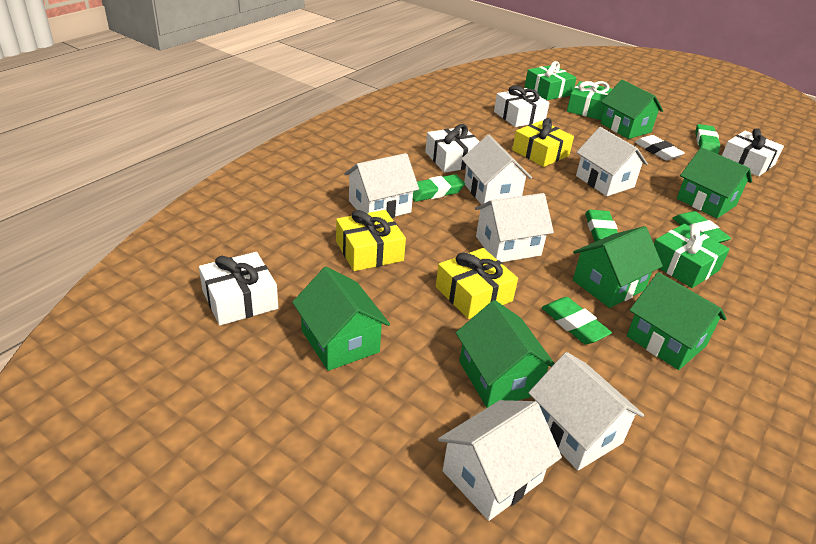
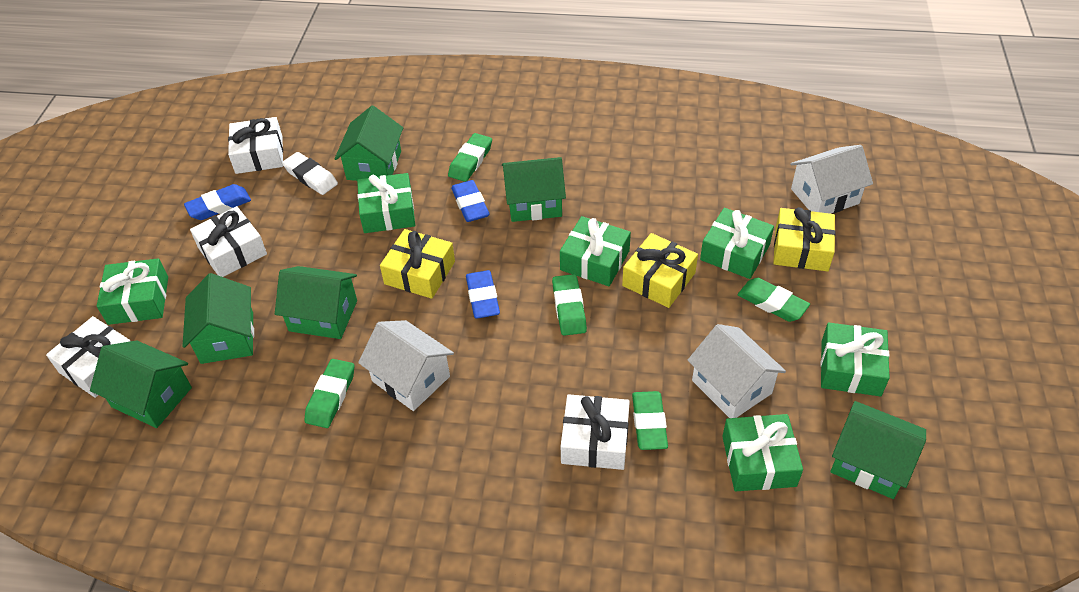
blue eraser: none = 0 -> [184,184,251,220] [451,180,490,222] [466,270,500,319] = 3
green gift: [525,61,577,100] [567,81,612,120] [654,224,730,288] = 3 -> [97,258,168,325] [357,173,415,233] [560,216,631,286] [700,208,774,279] [722,414,803,491] [821,323,890,396] = 6
white house: [344,153,419,218] [438,400,562,521] [462,135,532,205] [475,193,554,262] [528,352,644,470] [576,127,648,196] = 6 -> [358,320,454,411] [688,324,786,418] [790,145,873,214] = 3

